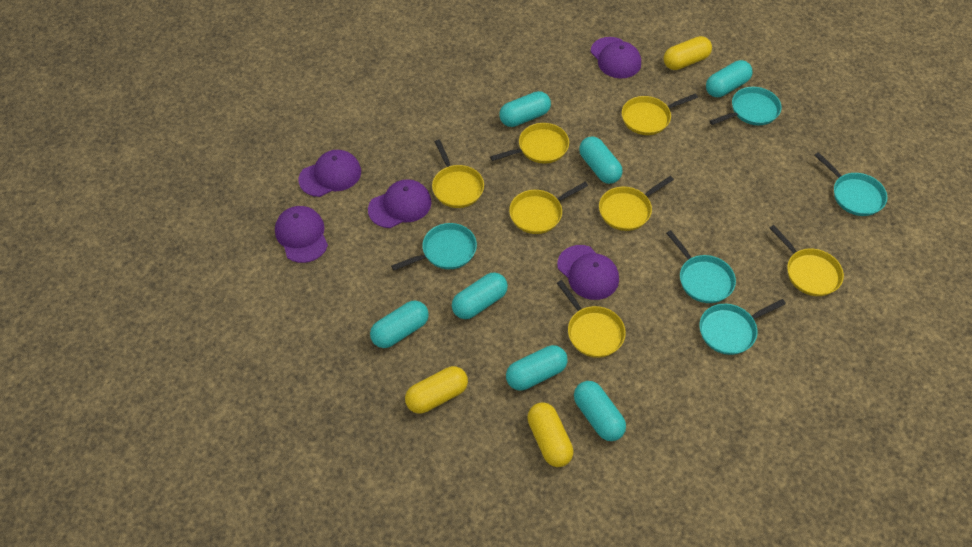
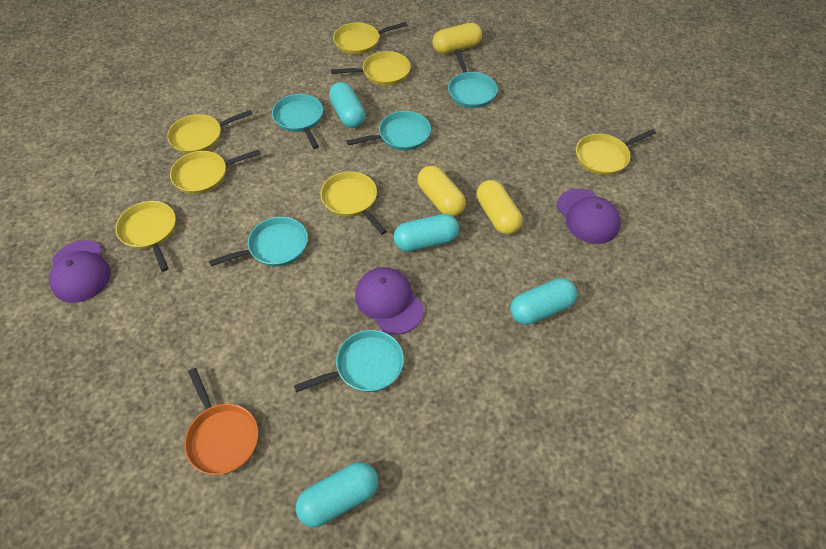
orange pan: none = 0 -> [184,368,258,475] = 1
purple cap: [275,206,328,263] [299,150,361,197] [368,179,432,228] [557,245,619,300] [591,37,641,79] = 5 -> [49,240,111,303] [355,267,424,335] [557,189,621,244] = 3
turquoise capsule: [370,301,429,348] [452,272,508,319] [499,91,551,127] [506,345,568,390] [574,381,626,441] [579,136,623,184] [706,60,752,97] = 7 -> [296,462,378,527] [329,82,365,128] [393,214,459,252] [510,278,577,325] = 4

